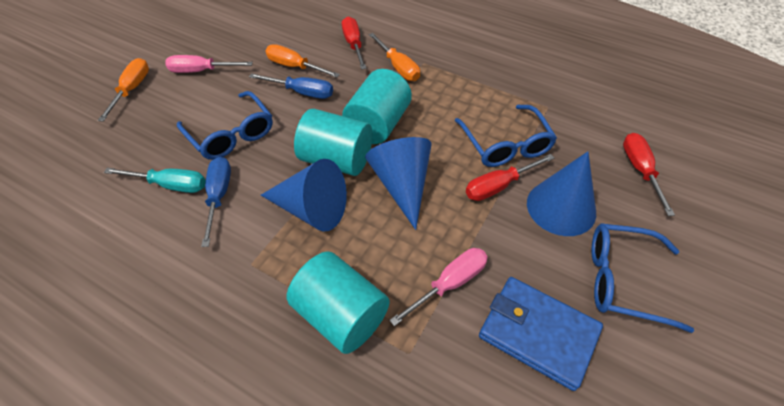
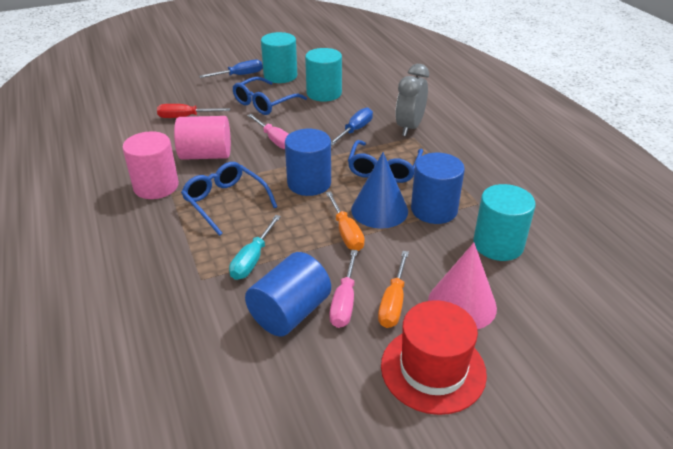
blue cone: [261,159,347,231] [365,137,432,230] [527,151,596,236] = 3 -> [351,152,408,229] = 1
blue cylinder: none = 0 -> [245,252,331,337] [285,129,331,196] [411,153,465,224] = 3
blue wallet: [479,277,603,391] = 1 -> none = 0
grey clock: none = 0 -> [395,64,429,136] = 1
orange screwdriver: [98,58,149,122] [266,44,340,78] [369,33,420,81] = 3 -> [326,191,365,251] [378,251,409,328] = 2
pink cone: none = 0 -> [428,243,497,330] = 1
pink cylinder: none = 0 -> [122,131,179,199] [174,116,231,160] = 2
red hat: none = 0 -> [381,300,487,415] = 1
red screwdriver: [342,17,367,69] [466,154,554,201] [623,133,675,216] = 3 -> [157,104,230,118] = 1

